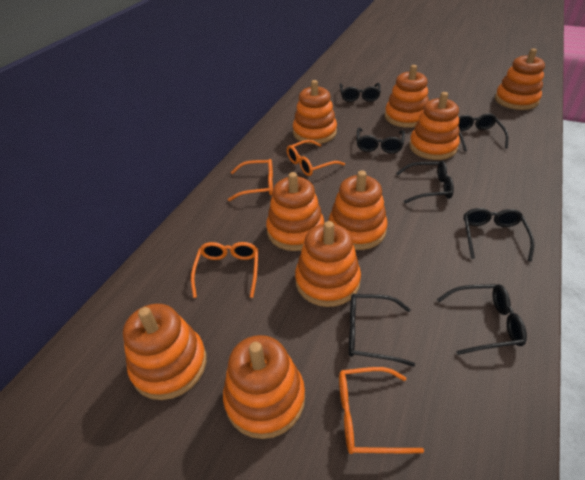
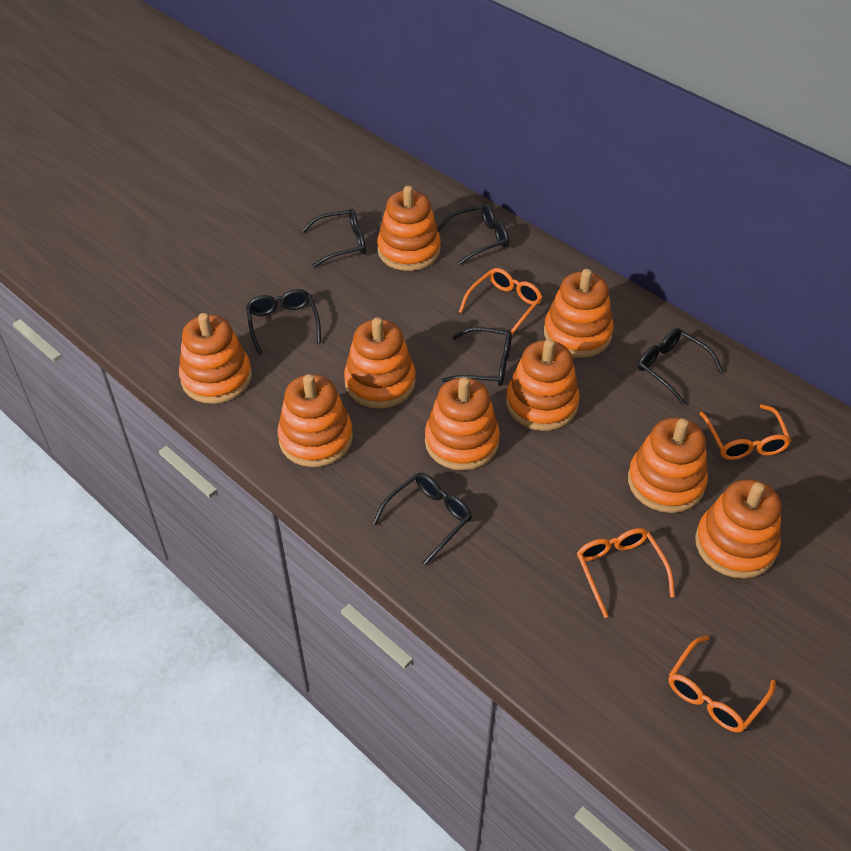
black glasses: [340,83,381,102] [349,294,415,367] [357,128,405,153] [396,161,454,203] [437,284,527,355] [458,113,508,151] [464,208,534,261] = 7 -> [246,289,321,355] [302,209,366,268] [373,473,472,566] [437,203,509,265] [442,327,512,386] [638,328,724,405] = 6

